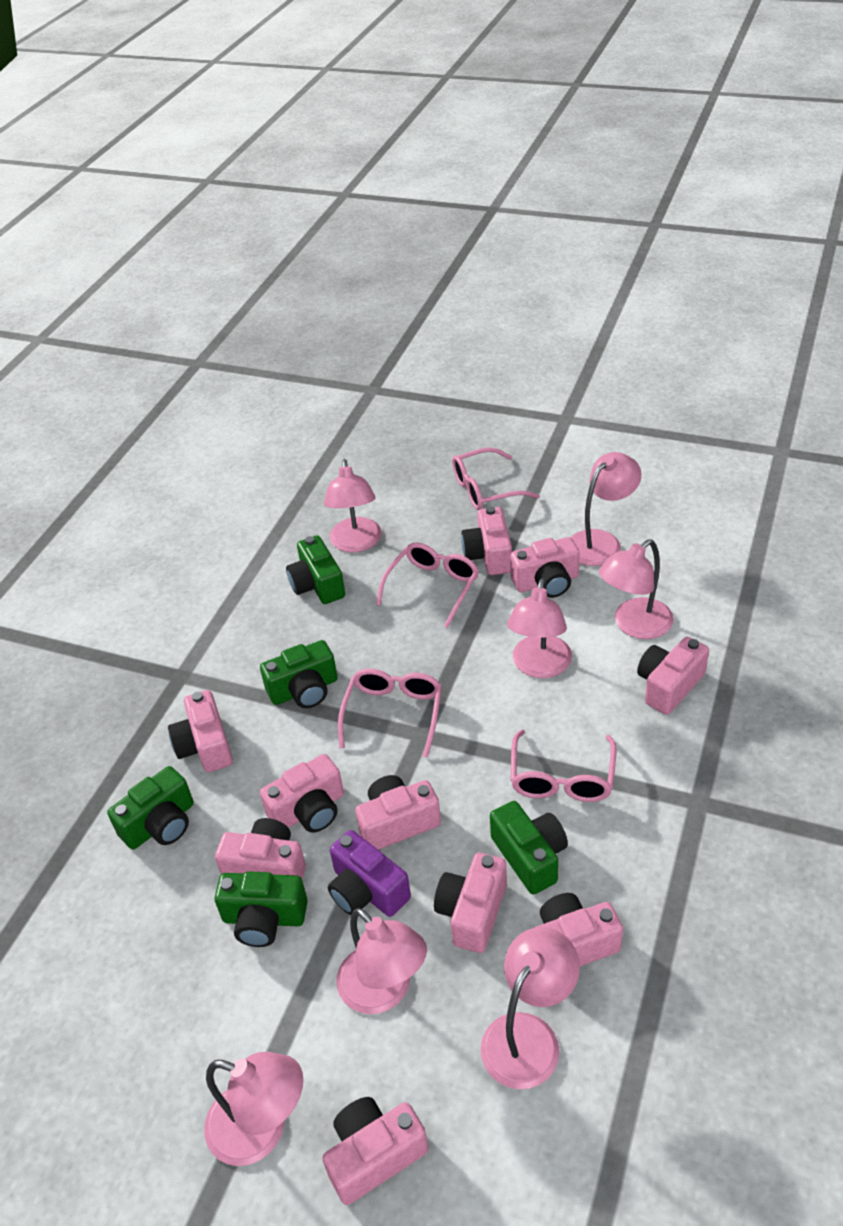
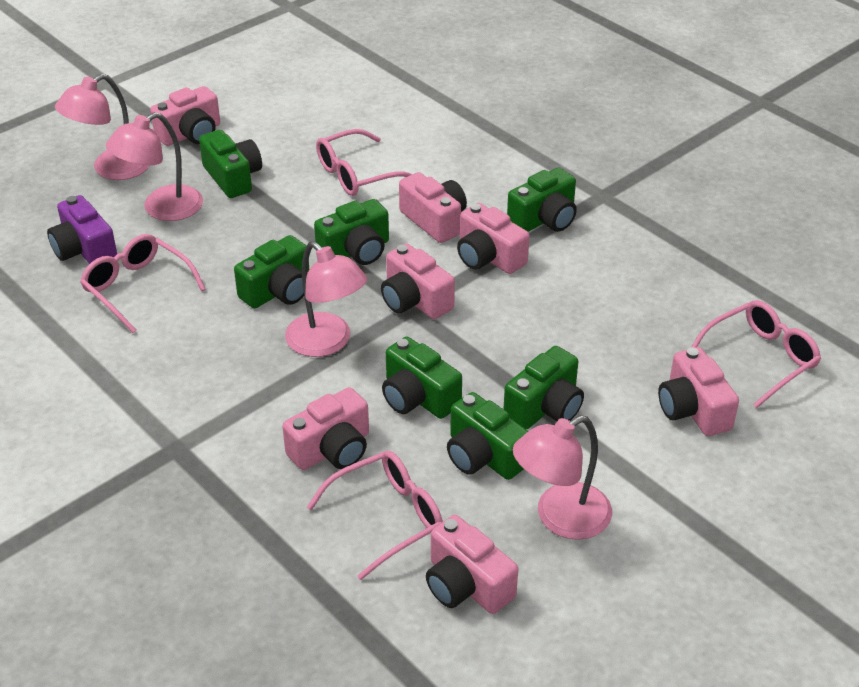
green camera: [107,766,194,849] [214,871,308,947] [260,640,338,708] [286,535,345,604] [490,801,568,895] = 5 -> [199,130,262,198] [234,235,309,308] [314,199,389,265] [382,336,462,419] [447,392,528,480] [504,346,584,429] [507,167,577,232] = 7
pink camera: [168,690,233,772] [215,818,306,878] [260,754,344,833] [322,1097,429,1205] [355,775,441,850] [434,853,507,953] [461,506,512,575] [510,537,580,598] [534,893,623,966] [637,637,709,715] = 10 -> [150,86,220,146] [282,387,369,470] [381,244,455,319] [399,172,467,243] [426,515,518,614] [457,203,529,274] [658,347,739,436] = 7
pink lamp: [204,1052,303,1166] [324,459,382,553] [336,908,427,1014] [480,927,580,1089] [507,578,572,678] [571,452,642,566] [599,539,674,639] = 7 -> [55,74,150,180] [105,112,203,221] [285,241,368,357] [513,416,612,540] = 4

